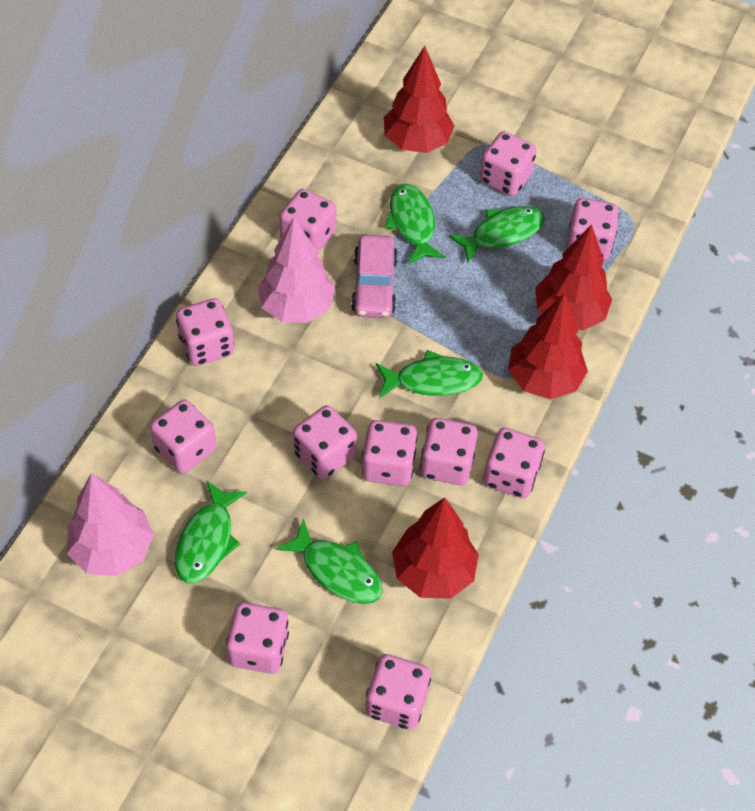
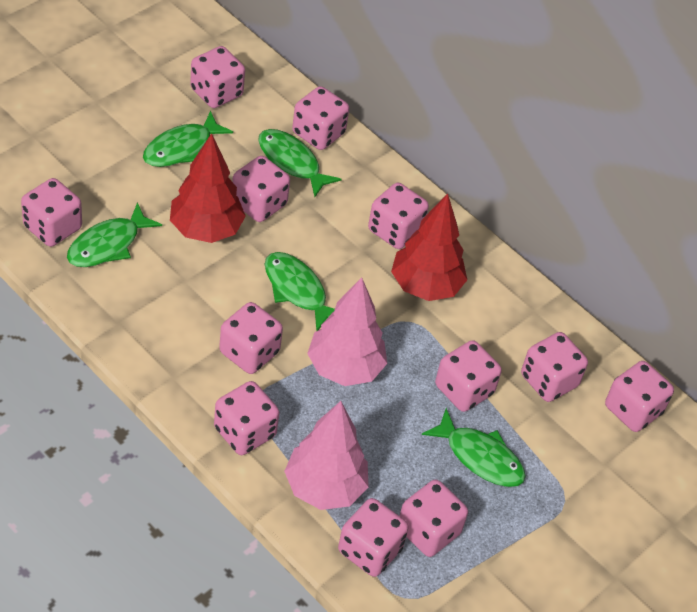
pink car: [351,235,398,318] = 1 -> none = 0
pink dice: [150,399,216,474] [176,298,234,366] [226,602,289,674] [279,189,336,255] [293,405,357,479] [362,420,418,486] [365,654,431,730] [420,418,478,485] [479,131,537,196] [483,428,545,498] [566,198,619,260] = 11 -> [21,178,82,247] [190,46,245,108] [214,381,279,455] [219,302,283,374] [232,156,290,222] [292,86,349,150] [338,498,409,577] [368,183,429,249] [400,480,468,557] [435,340,502,412] [521,332,588,402] [605,361,674,432] = 12
red tree: [384,46,454,153] [392,497,479,599] [508,293,588,399] [535,224,612,330] = 4 -> [170,133,246,243] [391,194,467,301] = 2

